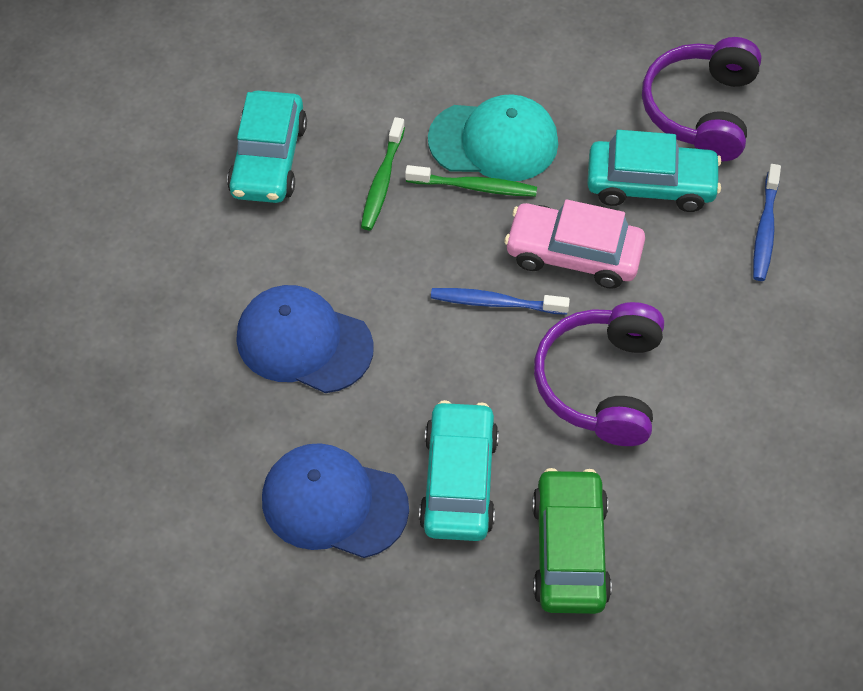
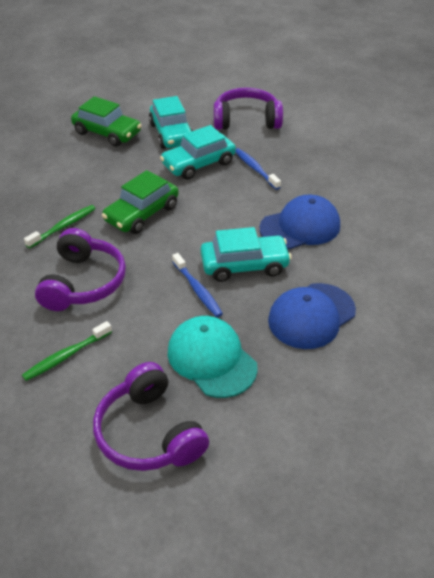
green car: [532,468,612,614] = 1 -> [71,96,142,147] [102,170,179,234] = 2
pink car: [504,200,645,289] = 1 -> none = 0
purple headphones: [534,302,664,446] [642,37,761,162] = 2 -> [35,228,126,311] [93,362,209,471] [213,88,283,130] = 3

